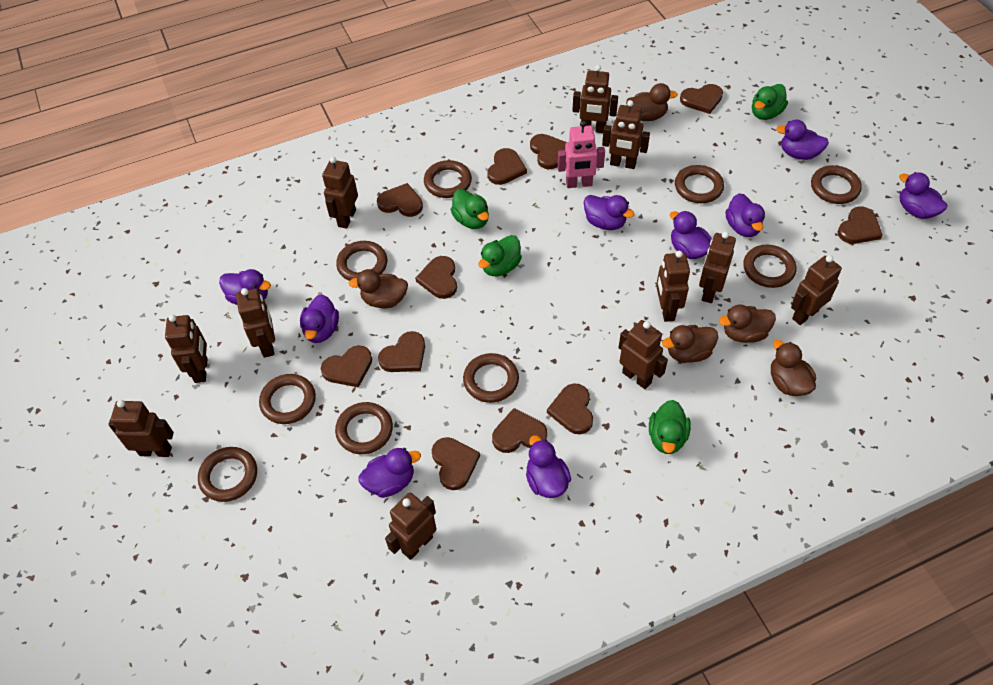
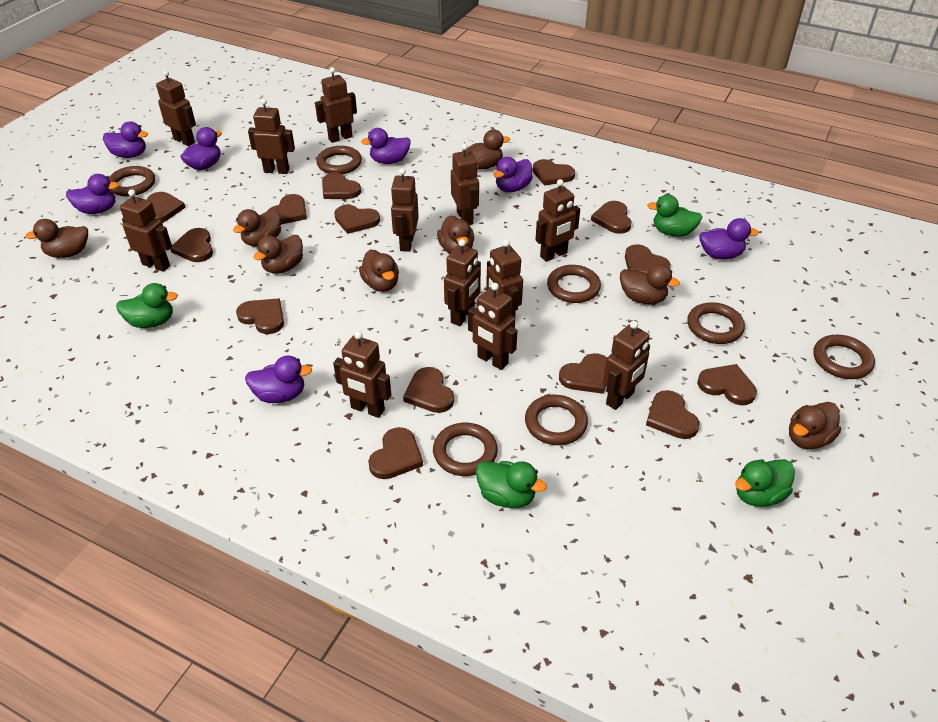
brown duck: [349,269,408,308] [626,83,678,121] [662,325,718,363] [719,304,776,343] [771,340,816,396] = 5 -> [25,219,88,258] [233,209,281,246] [253,235,303,274] [359,250,399,292] [437,215,474,254] [462,130,510,170] [620,264,680,305] [789,402,841,449] = 8
brown heart: [321,345,372,388] [377,183,423,217] [378,331,425,372] [415,256,457,299] [432,437,480,490] [487,148,527,185] [492,408,547,453] [530,134,566,169] [547,383,593,434] [680,84,723,114] [838,206,883,244] = 11 -> [147,192,186,223] [170,228,213,262] [236,299,284,334] [268,194,307,224] [322,173,361,199] [334,205,380,234] [368,427,423,479] [403,367,454,413] [533,159,575,186] [559,353,607,394] [591,201,632,234] [625,244,670,271] [646,390,700,439] [697,364,757,405] = 14
brown ring: [198,447,257,502] [259,374,316,424] [335,402,393,454] [336,241,387,281] [424,160,472,198] [463,353,519,403] [675,165,724,203] [743,245,796,288] [811,165,862,204] = 9 -> [109,166,155,196] [316,146,362,174] [433,423,498,476] [525,395,588,445] [547,265,601,303] [687,302,745,344] [813,335,875,379] = 7
brown robot: [108,400,174,457] [165,315,207,383] [236,288,275,358] [322,157,358,229] [385,492,437,560] [572,65,618,133] [602,100,650,169] [619,320,668,389] [656,251,690,322] [699,232,736,303] [791,255,842,325] = 11 -> [120,189,172,272] [156,70,196,146] [248,99,295,174] [315,67,357,143] [333,331,391,418] [391,168,419,252] [444,239,481,326] [451,144,479,225] [468,283,517,370] [486,239,523,317] [535,179,580,262] [603,321,650,410] = 12
pink robot: [558,121,605,188] = 1 -> none = 0
purple duck: [219,269,271,305] [300,294,339,343] [359,448,421,498] [526,435,571,498] [584,195,635,230] [670,211,712,259] [726,193,765,237] [776,120,829,160] [899,172,948,219] = 9 -> [66,174,119,214] [103,121,148,158] [180,127,222,170] [245,356,312,403] [361,128,410,164] [494,157,533,192] [699,218,759,259] = 7

